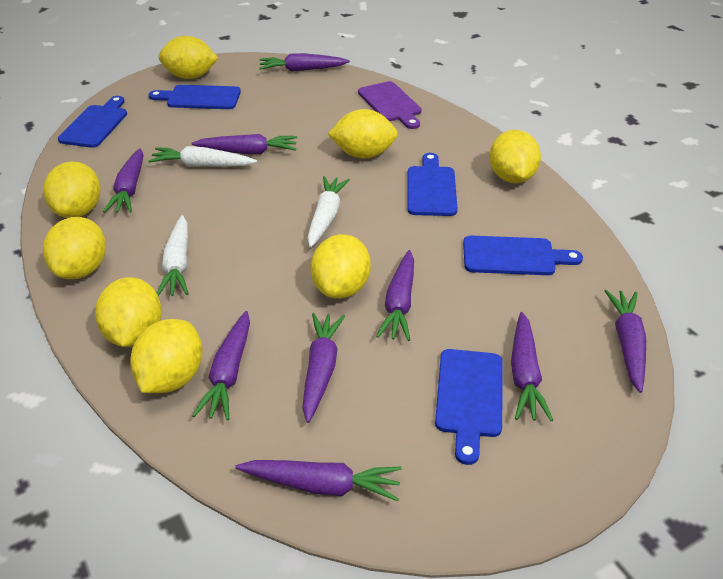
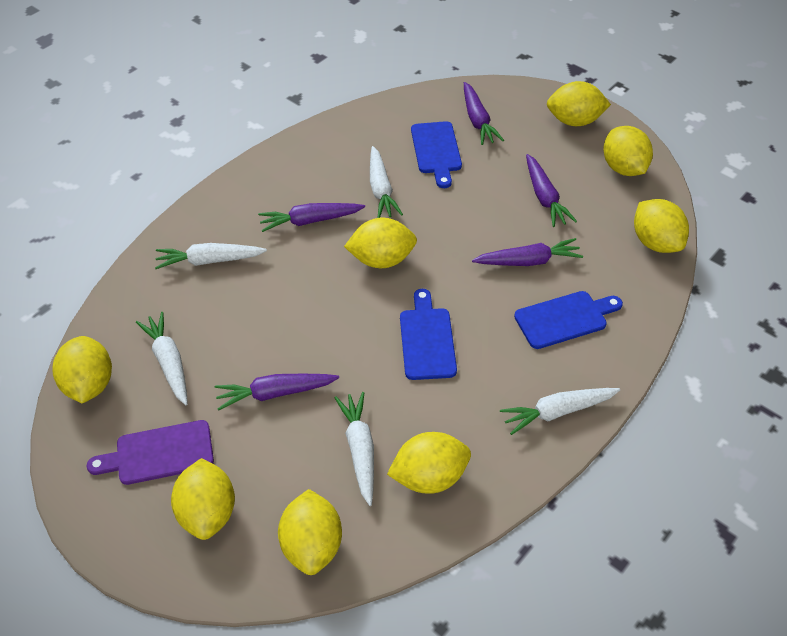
blue cutting board: [58,96,127,148] [149,85,241,109] [408,153,457,216] [435,349,503,465] [463,236,583,275] = 5 -> [400,289,457,380] [411,121,462,188] [514,291,623,349] = 3
purple carrot: [103,148,144,213] [192,134,297,154] [192,311,250,420] [235,460,402,502] [259,53,350,72] [302,313,345,423] [376,250,414,341] [511,312,553,421] [605,290,646,393] = 9 -> [215,374,339,411] [258,203,365,232] [464,82,504,145] [472,238,583,266] [526,154,577,227] = 5
white carrot: [148,146,257,167] [157,215,189,296] [307,176,350,248] = 3 -> [136,312,188,405] [155,243,267,269] [334,392,374,506] [370,146,403,218] [500,388,620,435] = 5

